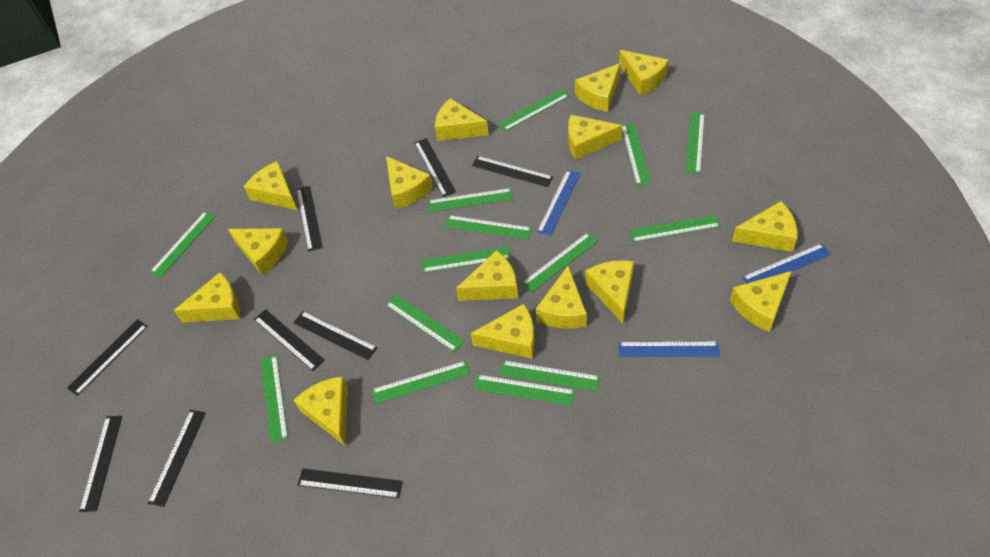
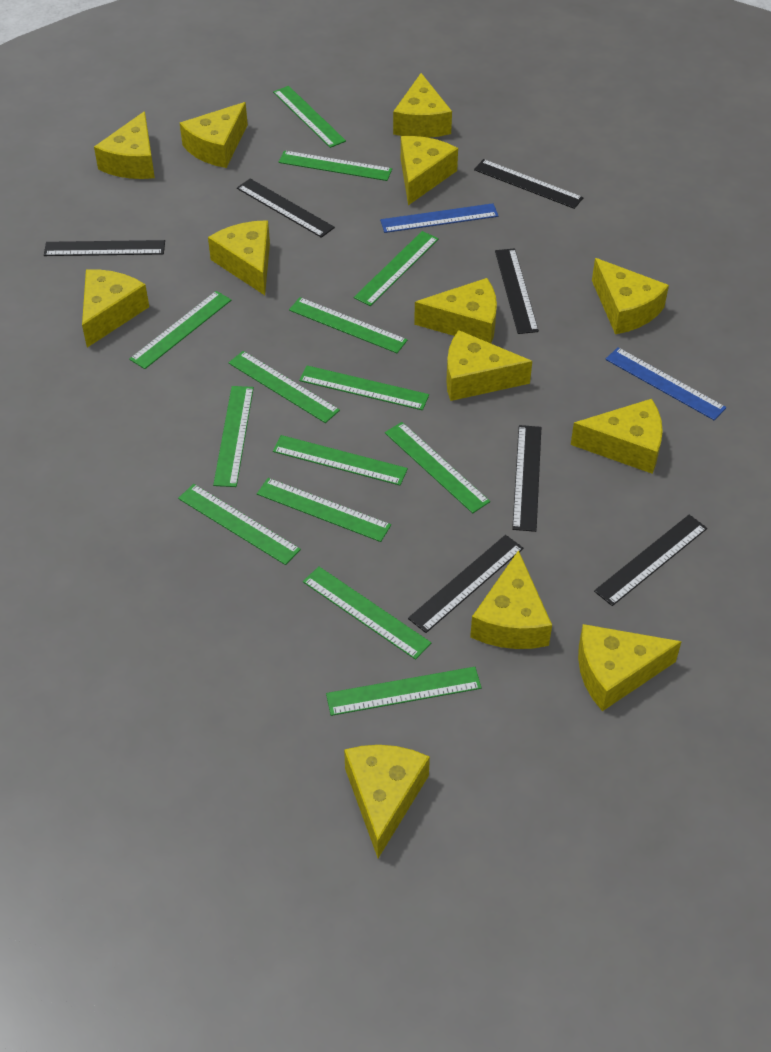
black ruler: [67,319,148,396] [79,416,122,512] [148,410,206,507] [254,309,325,371] [293,311,377,360] [296,186,323,252] [298,468,403,498] [414,138,456,197] [472,156,553,187] = 9 -> [44,240,165,256] [237,179,335,238] [408,535,523,633] [474,159,583,209] [495,248,539,334] [512,425,541,532] [594,515,707,606] = 7
blue ruler: [537,170,581,236] [619,341,720,357] [742,243,831,284] = 3 -> [380,203,498,233] [605,347,726,420] = 2
yellow cheese: [174,272,240,323] [228,228,288,275] [244,161,297,210] [294,376,348,446] [386,156,433,209] [435,98,489,141] [456,250,518,301] [471,304,535,359] [536,266,587,329] [568,115,622,160] [575,63,620,112] [585,260,634,323] [619,50,669,95] [730,271,792,332] [732,201,797,252] = 15 -> [82,269,149,348] [94,111,155,179] [180,102,248,168] [208,220,270,295] [344,745,430,858] [393,73,452,138] [401,136,458,205] [414,278,497,343] [446,330,532,401] [470,550,552,649] [571,399,663,474] [578,624,682,711] [592,258,669,334] = 13

